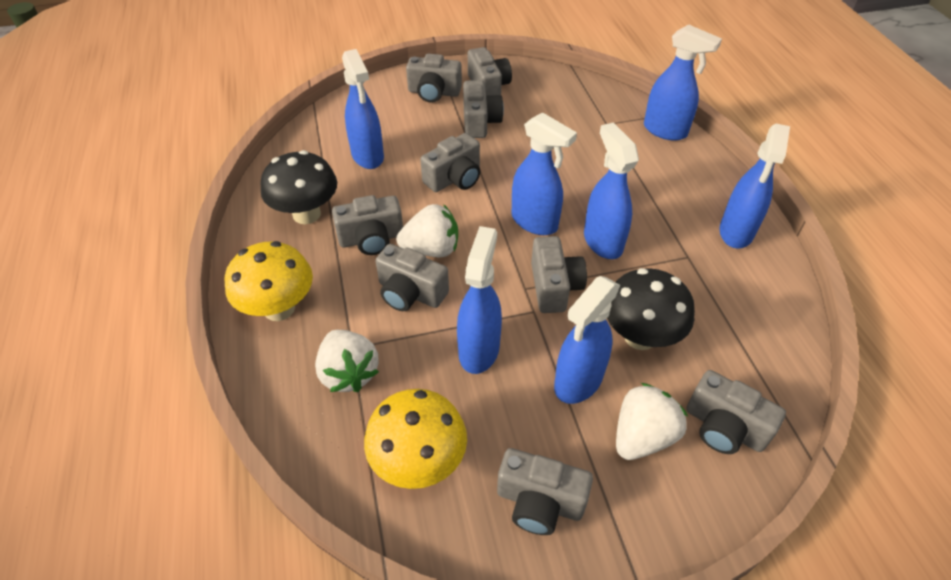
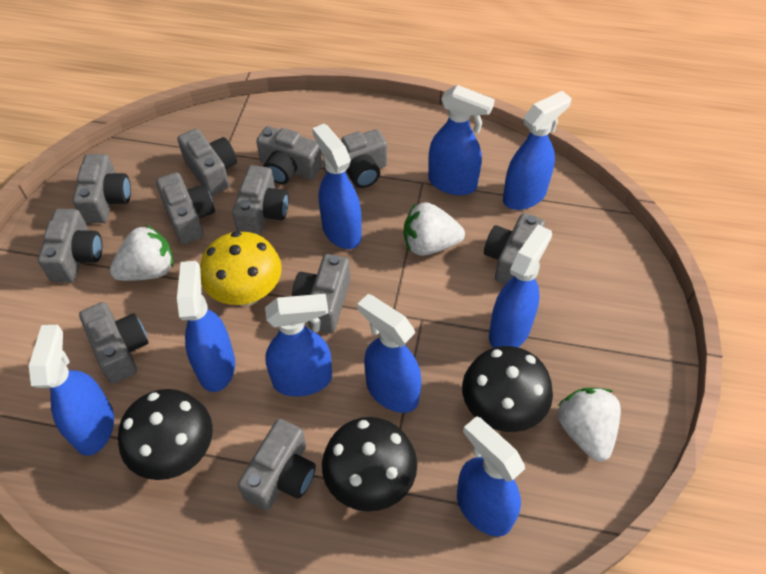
black mushroom: [260,150,337,224] [607,268,695,350] = 2 -> [118,389,213,480] [322,417,417,512] [462,346,553,432] = 3
blue spray bottle: [342,49,384,169] [457,226,502,374] [512,112,577,235] [554,276,620,404] [584,123,639,259] [644,24,722,141] [719,124,790,249] = 7 -> [29,325,114,456] [177,261,235,392] [265,294,332,397] [312,124,362,249] [357,294,421,413] [428,85,495,195] [457,416,525,537] [489,225,552,348] [503,91,571,210] = 9
grey camera: [332,195,403,255] [376,244,449,311] [406,54,462,102] [420,133,480,192] [463,80,504,138] [468,47,512,96] [497,448,593,535] [531,236,587,313] [687,370,786,454] = 9 -> [38,209,102,282] [73,154,131,223] [79,302,149,384] [156,172,215,244] [177,128,237,196] [232,165,289,236] [238,419,316,511] [256,126,322,184] [292,254,350,333] [323,129,387,188] [484,213,545,285] = 11
yellow mushroom: [225,241,313,321] [364,389,467,489] = 2 -> [200,231,282,306] = 1

